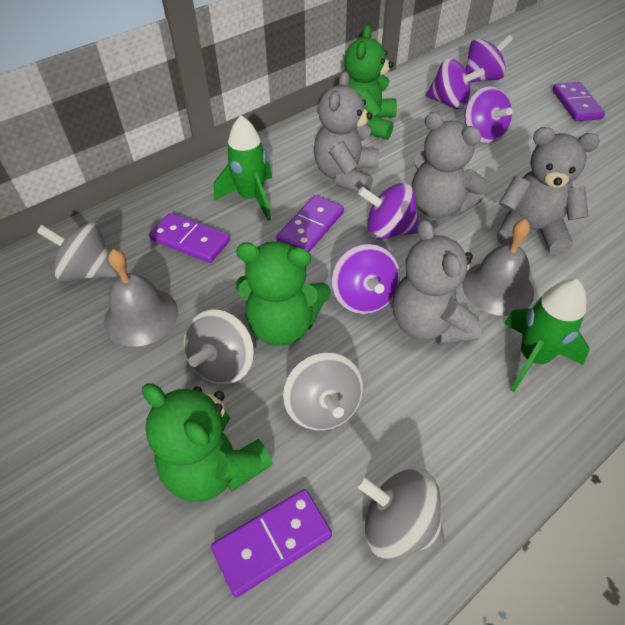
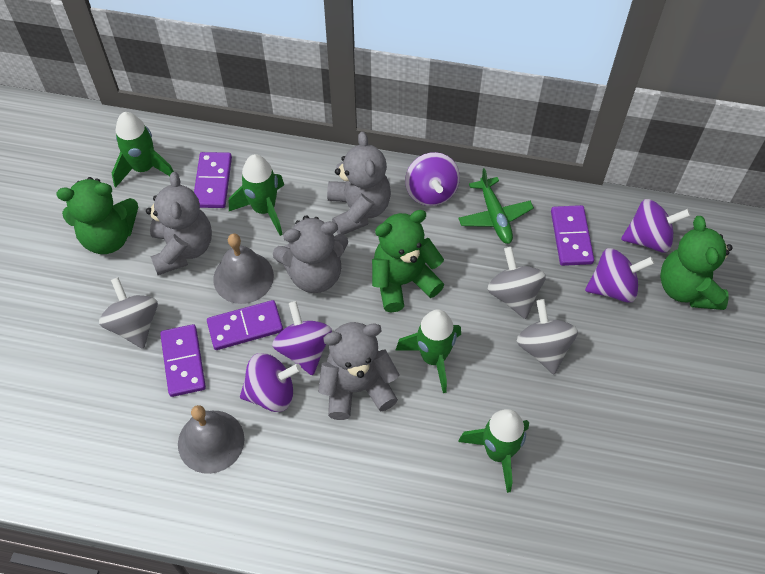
green plane: none = 0 -> [458,168,534,244] = 1
green rocket: [214,115,272,221] [504,279,590,392] = 2 -> [112,112,174,187] [229,154,284,236] [395,309,461,393] [458,409,529,493] = 4
grey spinning top: [37,223,118,281] [184,309,254,384] [283,352,363,430] [355,469,445,560] = 4 -> [99,277,158,349] [487,247,546,319] [516,299,578,374] = 3

